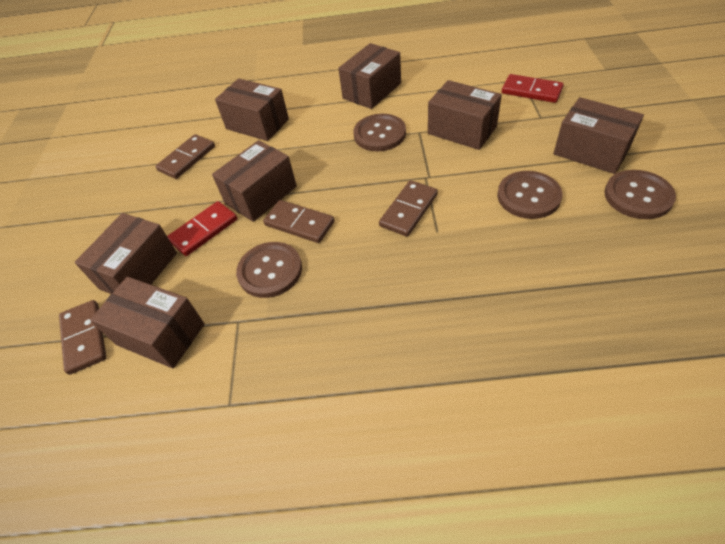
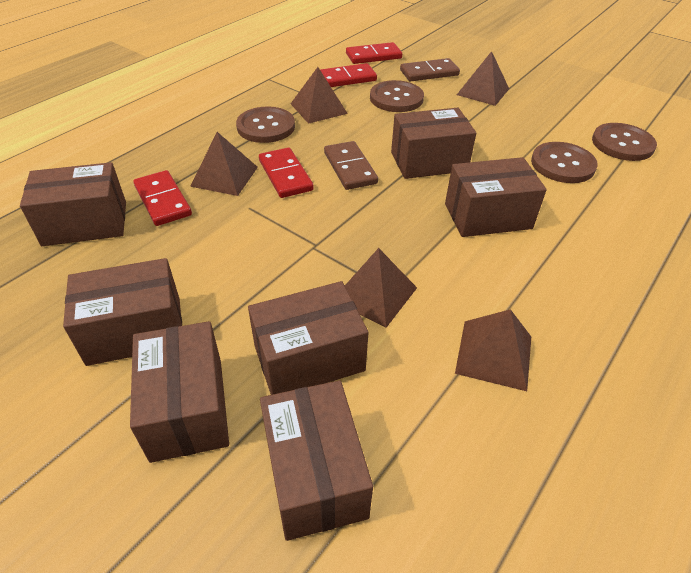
brown domino: [59,300,106,375] [156,134,215,179] [263,200,335,243] [379,180,438,237] = 4 -> [324,141,378,190] [400,58,460,82] = 2
brown pyramid: none = 0 -> [190,132,258,196] [291,67,348,124] [345,248,417,328] [455,309,531,391] [457,51,509,106] = 5
red domino: [167,201,237,256] [502,74,564,103] = 2 -> [133,170,192,226] [259,147,314,198] [320,63,377,87] [346,42,402,64] = 4

